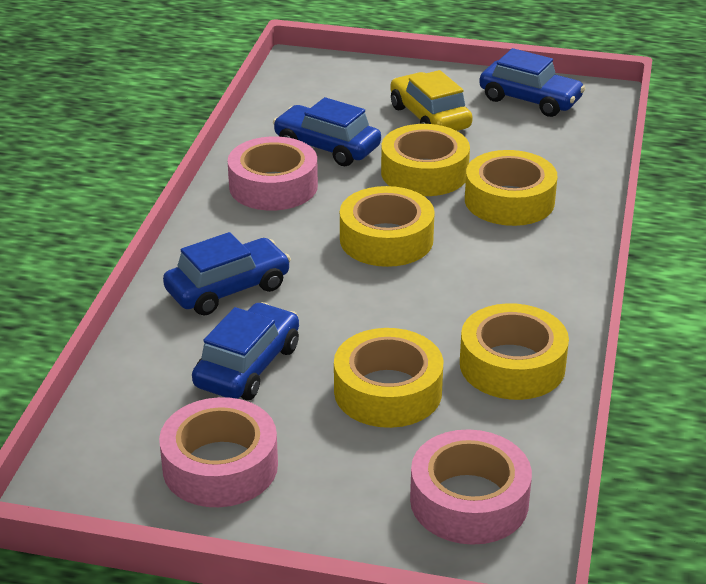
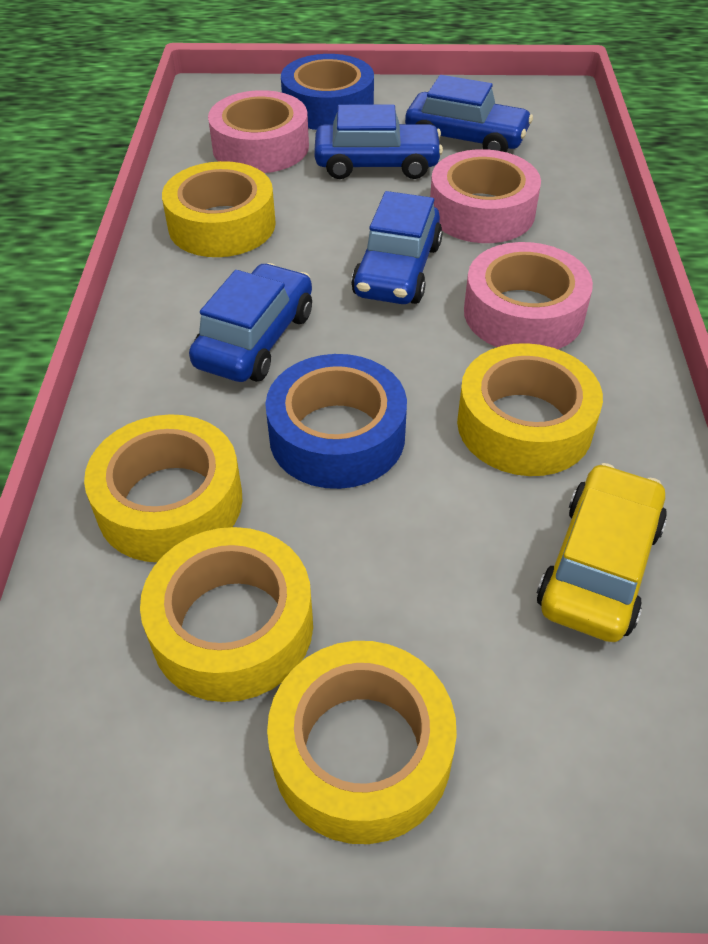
blue tape: none = 0 -> [265,354,407,489] [281,54,374,130] = 2

